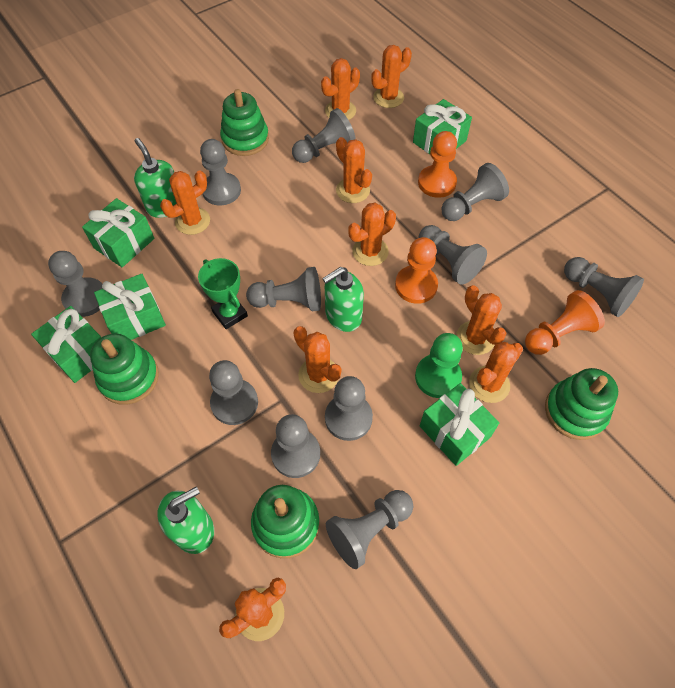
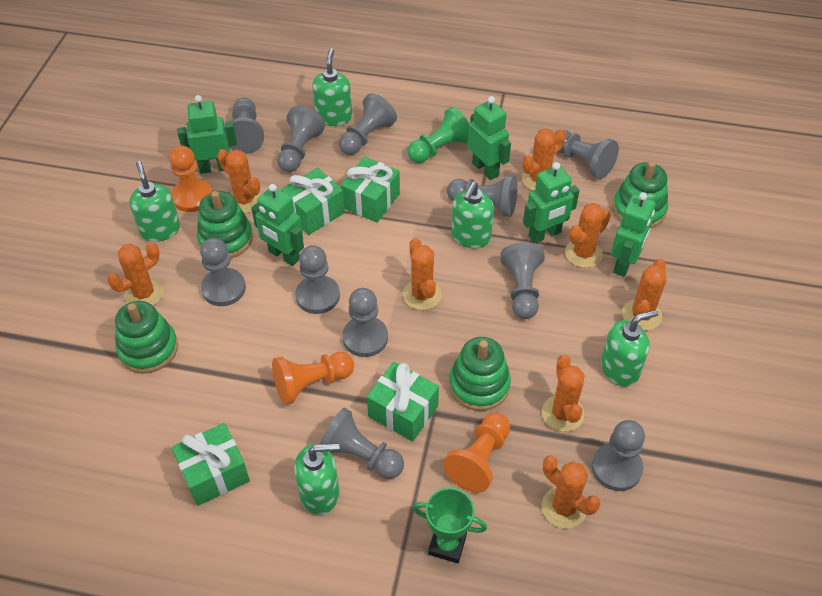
green gift: [31,306,101,383] [82,198,154,267] [94,274,166,340] [413,99,472,154] [420,383,499,466] = 5 -> [172,423,250,506] [281,168,345,235] [340,157,400,222] [367,362,439,442] = 4
green robot: none = 0 -> [177,95,237,174] [251,184,304,266] [468,96,511,180] [523,162,580,243] [611,192,656,277] = 5
green soap dispenser: [134,138,177,218] [157,487,214,554] [322,267,364,332] = 3 -> [129,161,180,242] [294,443,339,515] [312,48,352,126] [452,182,494,248] [601,310,659,386] = 5
orange cactus: [160,170,210,235] [219,578,286,641] [294,326,341,393] [321,58,360,120] [336,137,372,203] [349,203,396,266] [371,45,412,108] [456,285,507,355] [469,342,523,403] = 9 -> [107,242,164,306] [217,149,262,213] [403,238,442,310] [522,128,566,191] [542,355,585,432] [542,456,600,529] [565,203,611,268] [622,259,667,331] = 8

